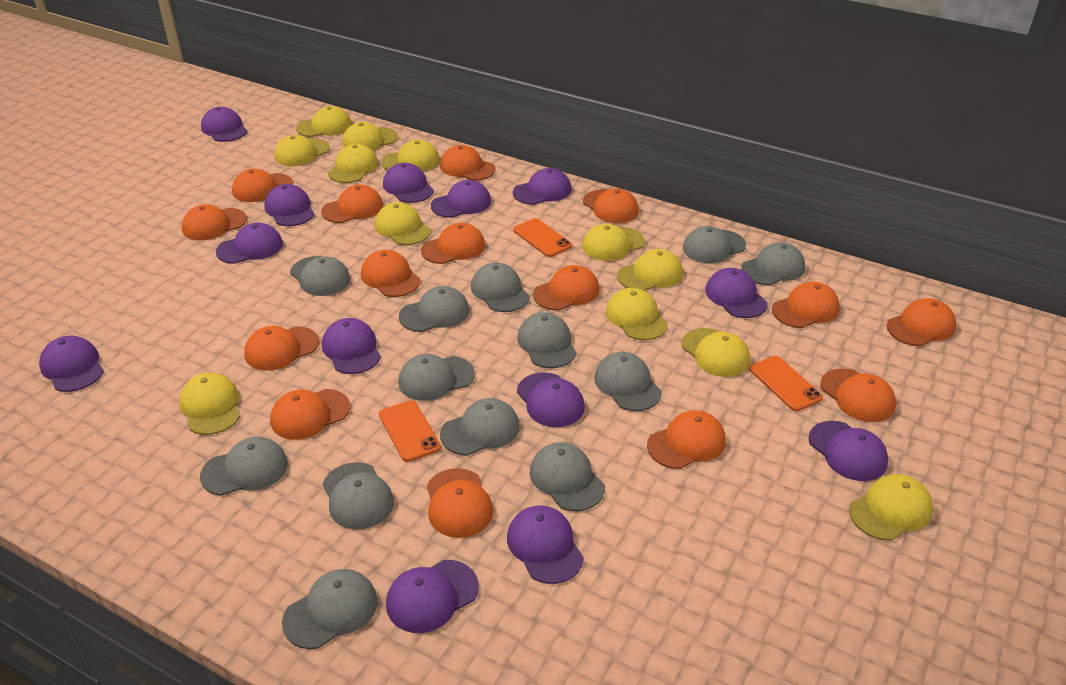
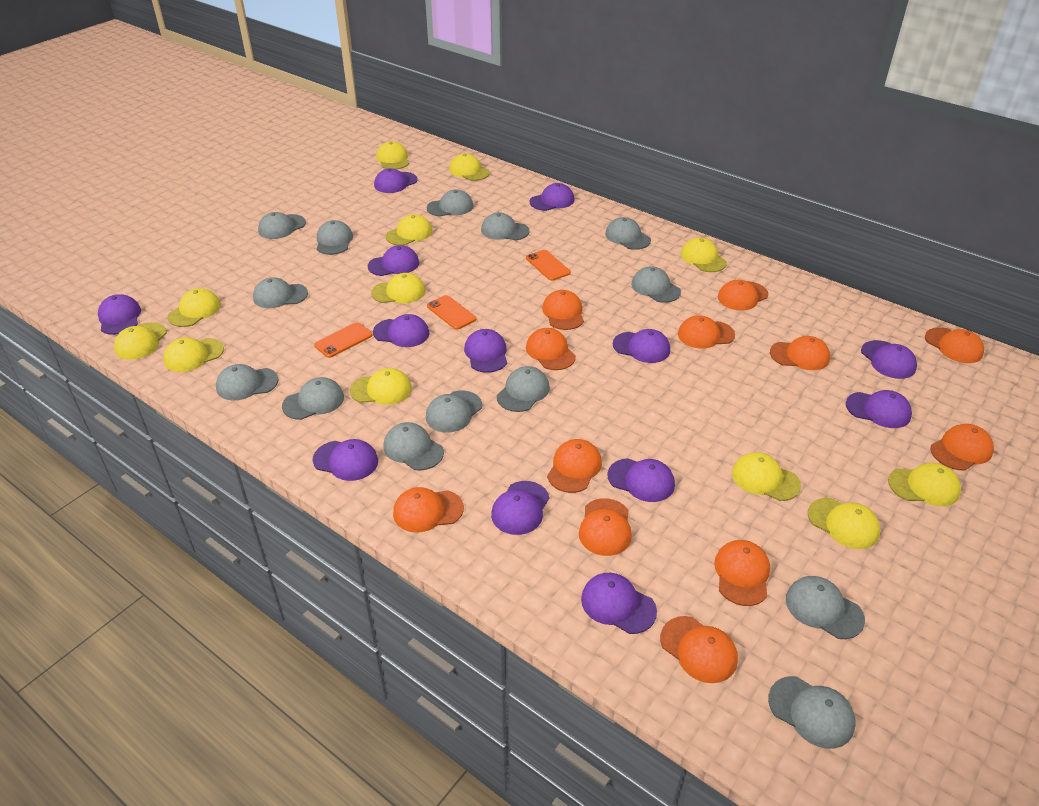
grey cap: [200,437,288,496] [282,569,378,649] [290,256,350,296] [322,462,394,530] [398,354,475,401] [399,286,469,332] [440,398,520,456] [471,263,530,312] [517,312,577,368] [530,442,605,511] [594,352,662,411] [683,226,746,263] [741,242,805,285] = 13 -> [216,364,278,401] [253,277,308,308] [258,212,306,239] [282,377,344,420] [317,220,353,255] [383,422,444,471] [426,391,482,432] [427,189,473,217] [481,212,530,240] [497,366,550,412] [605,217,651,250] [631,266,681,303] [768,676,856,749] [786,576,865,639] = 14
orange cap: [182,204,247,240] [232,169,293,202] [244,326,319,371] [270,389,350,440] [321,184,383,223] [361,250,420,297] [421,223,485,264] [427,468,493,538] [440,145,496,181] [533,265,599,311] [583,188,639,223] [647,410,726,469] [772,282,840,328] [820,368,896,422] [887,298,956,346] = 15 -> [393,487,464,533] [526,328,576,370] [542,290,584,330] [547,439,602,493] [579,498,632,556] [660,616,738,683] [678,315,735,349] [714,540,770,606] [718,280,768,311] [770,336,830,370] [925,327,984,363] [931,424,994,471] = 12

